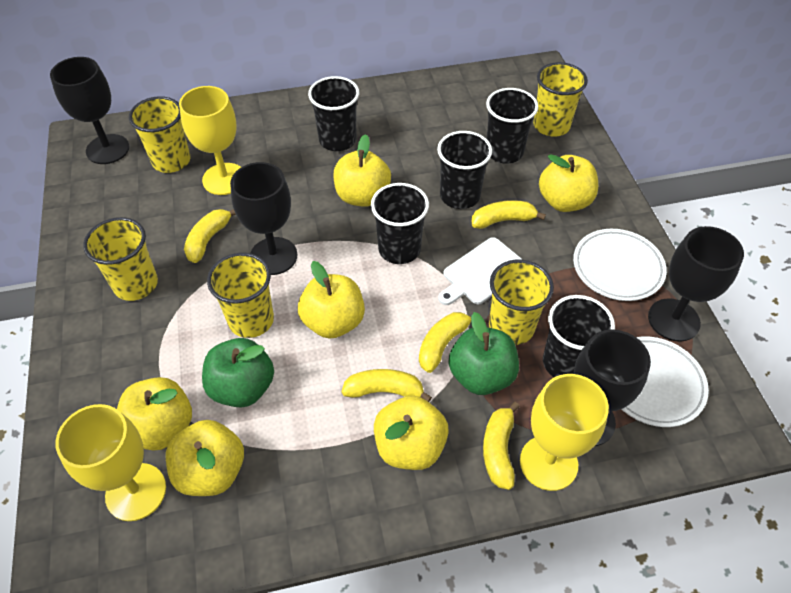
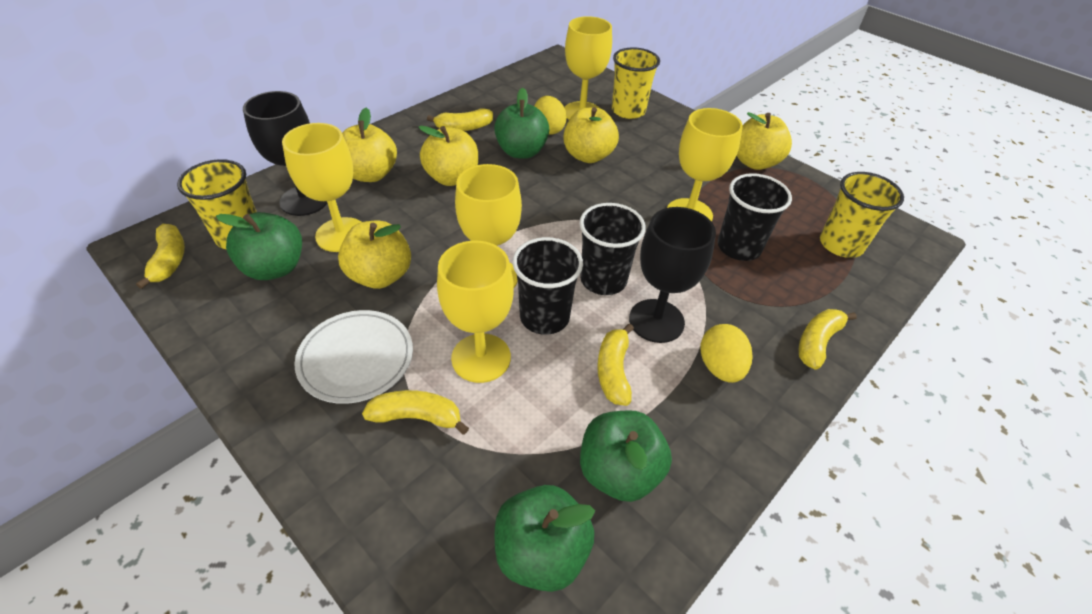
black cup: [308,76,359,151] [371,183,429,264] [437,131,492,209] [486,88,538,164] [543,295,615,377] = 5 -> [512,237,583,335] [579,203,646,295] [718,173,792,261] = 3
black goblet: [50,57,129,164] [230,162,298,275] [574,330,651,446] [648,226,744,342] = 4 -> [243,91,327,216] [629,207,716,343] = 2
green apple: [202,338,274,408] [449,312,519,395] = 2 -> [216,212,302,280] [494,88,549,159] [495,485,595,592] [580,410,672,502] = 4
white cutting board: [438,237,523,305] = 1 -> none = 0
white plate: [573,229,667,301] [621,336,709,427] = 2 -> [294,310,413,404] = 1
yellow apple: [117,377,192,451] [166,420,244,496] [298,261,365,339] [333,134,391,207] [374,396,449,470] [539,154,598,212] = 6 -> [338,221,411,289] [342,108,397,182] [418,126,478,186] [563,107,619,163] [736,112,792,170] = 5
yellow cup: [83,217,158,301] [129,96,190,173] [207,253,274,338] [489,260,554,345] [533,62,588,137] = 5 -> [177,159,256,249] [612,47,660,119] [820,172,904,258] = 3
yellow egg: none = 0 -> [534,96,567,135] [701,324,752,383] = 2
yellow goblet: [55,404,166,521] [179,86,241,195] [520,374,609,491] = 3 -> [282,123,361,252] [437,241,514,383] [455,164,522,287] [564,16,612,119] [667,108,743,222] = 5

